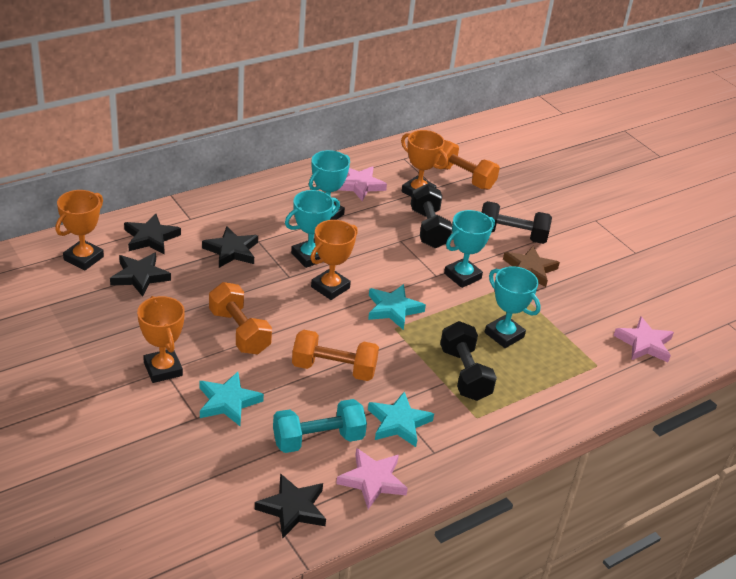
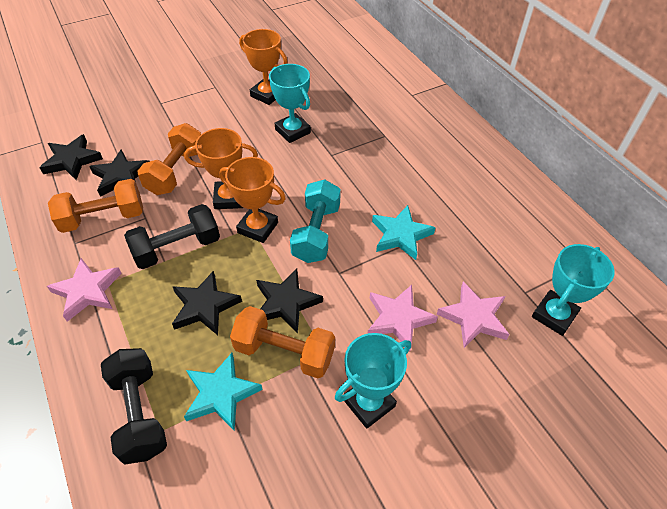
black dumbbell: [411,184,452,248] [440,321,497,401] [482,201,552,244] = 3 -> [101,348,167,465] [124,204,220,269] = 2
brown star: [503,246,560,287] = 1 -> none = 0
orange trophy: [55,190,104,270] [137,296,185,383] [310,220,358,300] [401,130,448,197] = 4 -> [184,128,258,209] [219,157,286,243] [239,29,288,105] = 3
turquoise star: [199,372,264,426] [368,284,426,330] [368,392,434,447] = 3 -> [184,353,263,431] [372,205,436,260] = 2
turquoise trophy: [285,190,340,268] [309,150,350,220] [444,210,495,288] [485,266,541,348] = 4 -> [269,64,311,143] [335,333,411,429] [532,244,615,336] = 3

